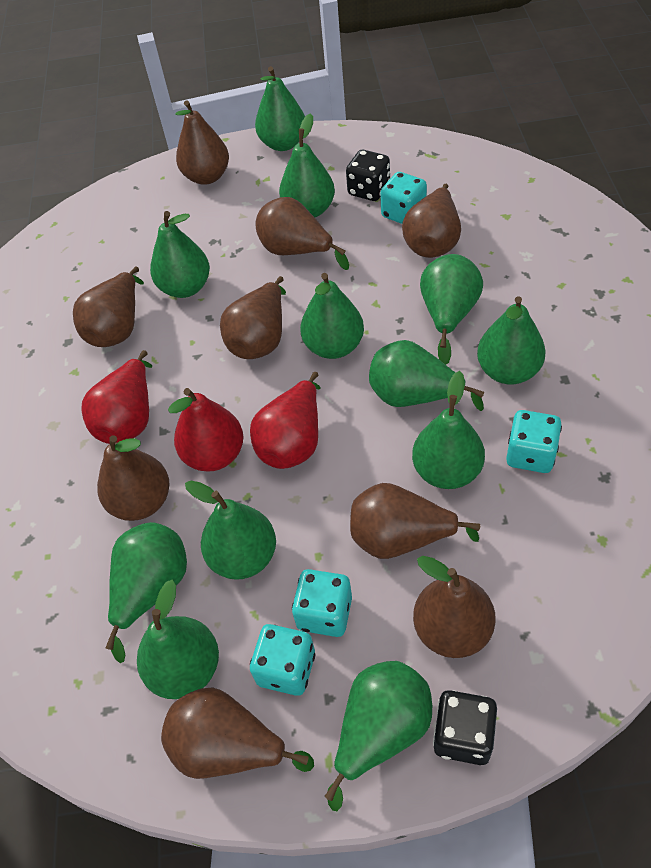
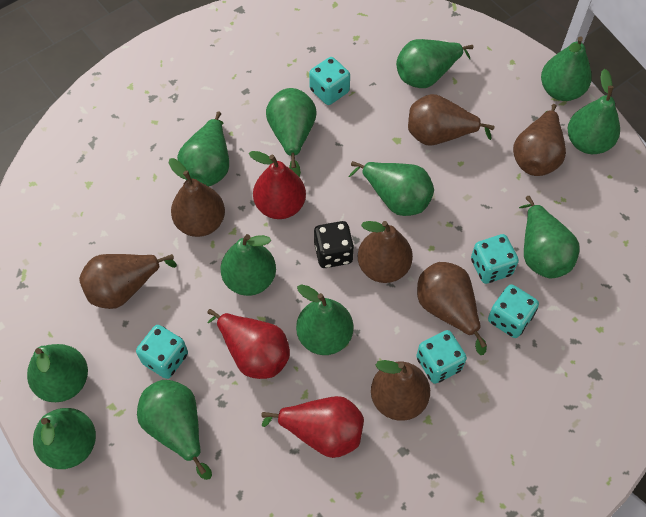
black dice: [346,150,390,201] [433,690,497,765] = 2 -> [314,221,354,268] = 1
brown pear: [73,266,144,347] [97,435,170,521] [161,688,314,779] [175,100,229,185] [220,276,286,359] [255,197,349,270] [350,483,480,559] [402,184,461,258] [413,556,495,658] = 9 -> [79,254,177,309] [169,158,225,237] [358,221,413,283] [371,360,430,421] [408,94,495,146] [417,262,487,355] [513,104,566,176] = 7
turquoise dice: [250,624,315,695] [292,569,352,637] [380,172,427,224] [506,410,562,473] = 4 -> [136,325,188,379] [309,57,350,105] [416,330,467,384] [471,234,519,284] [488,284,539,338] = 5

